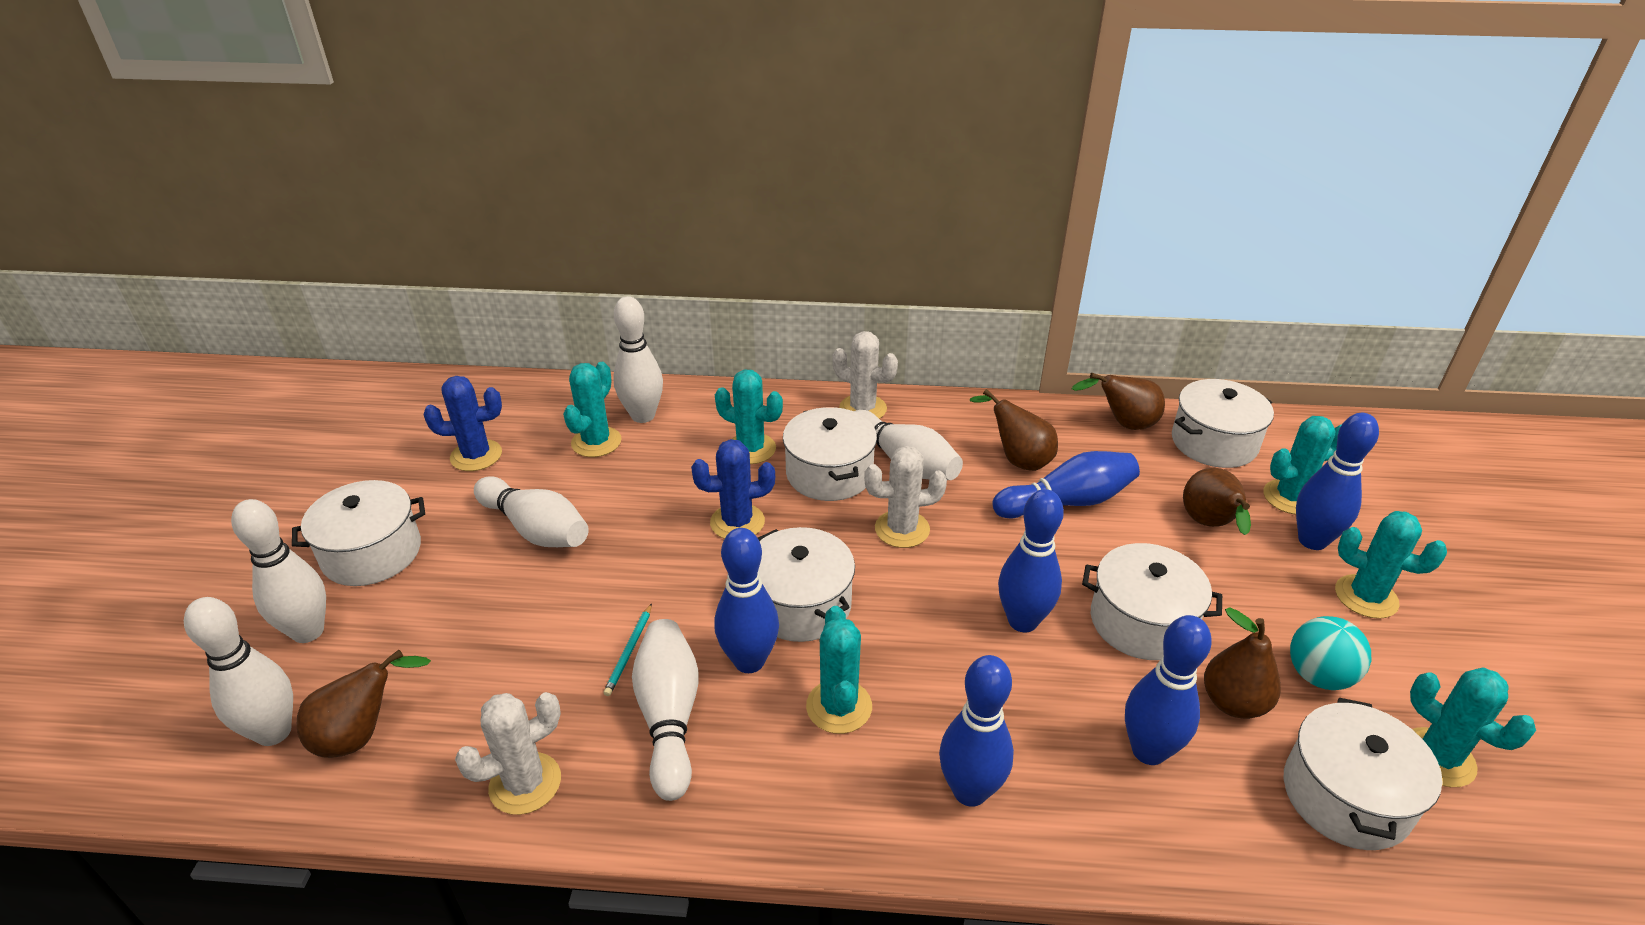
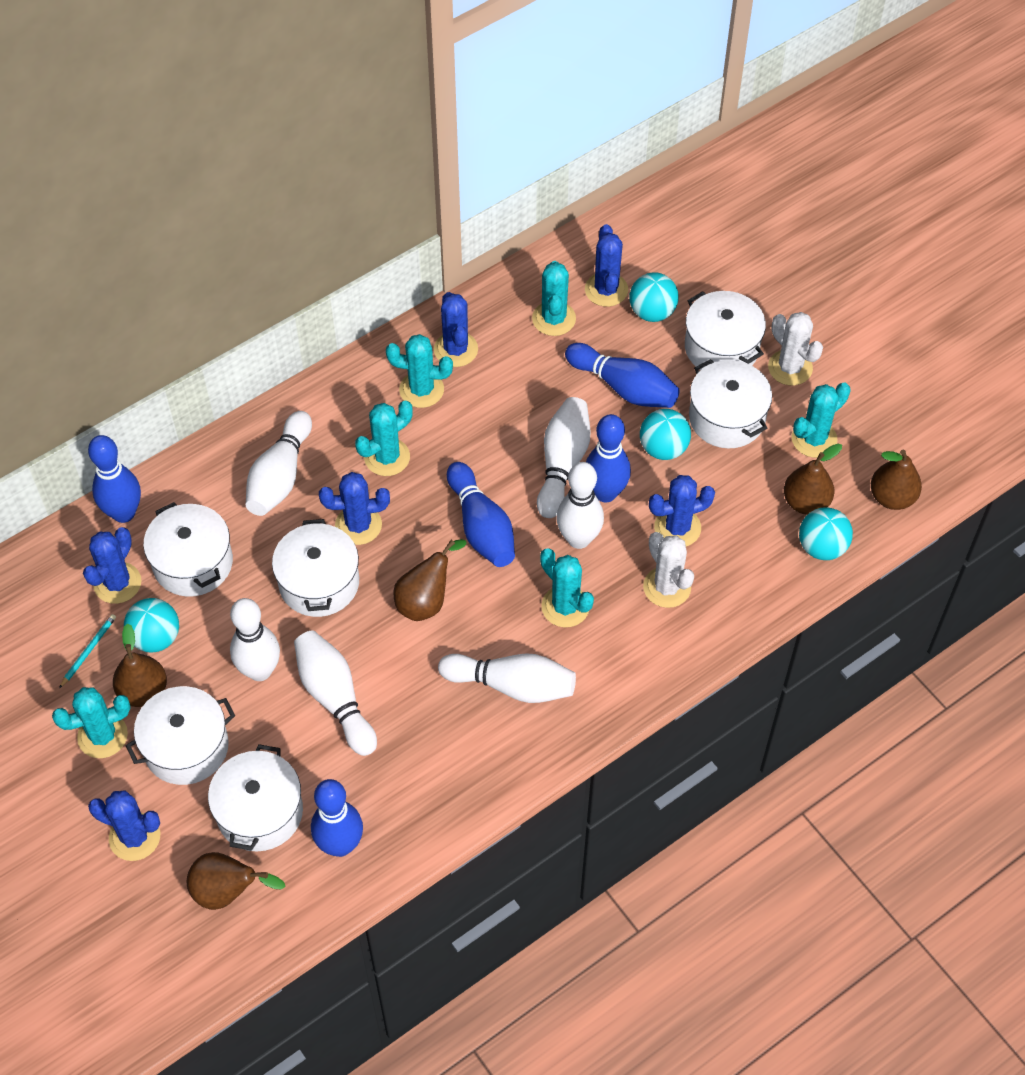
blue bowling pin: [714,528,779,673] [939,655,1014,807] [992,451,1140,518] [998,489,1064,632] [1125,615,1212,765] [1296,413,1379,550] = 6 -> [88,435,141,523] [311,779,363,857] [447,462,515,567] [565,343,680,408] [586,414,631,503] = 5
blue cactus: [424,376,502,471] [691,439,775,539] = 2 -> [83,527,142,604] [88,790,160,861] [319,472,390,545] [434,292,478,367] [585,224,628,307] [649,475,715,546] = 6
turquoise ball: [1290,616,1371,690] = 1 -> [124,598,179,653] [629,272,678,322] [640,409,691,460] [799,507,853,560] = 4
white cactus: [455,692,561,815] [833,331,898,419] [864,446,947,548] = 3 -> [643,532,694,608] [768,312,823,385] = 2

